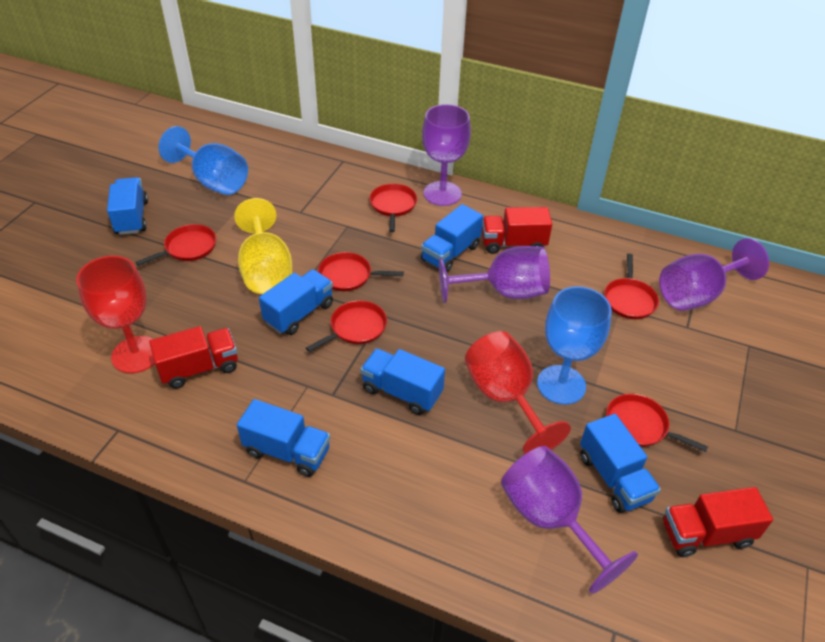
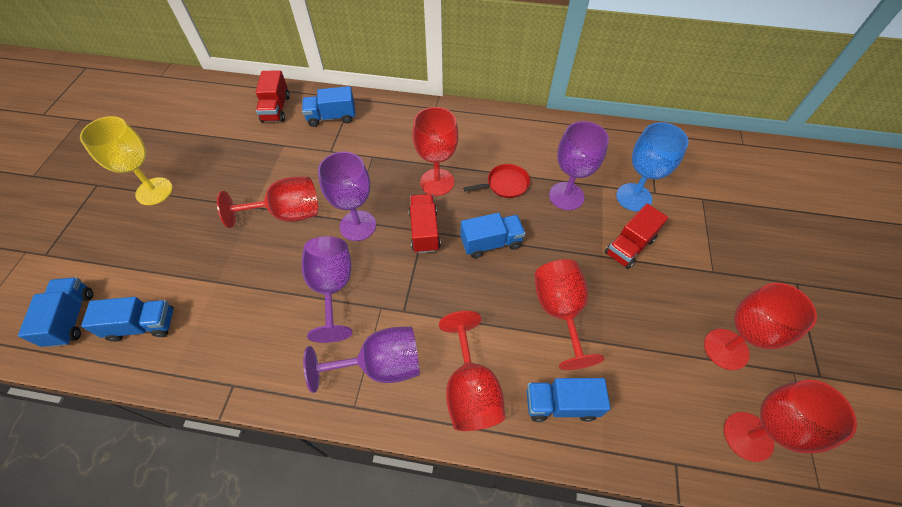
blue goblet: [158,126,248,195] [537,286,612,405] = 2 -> [616,122,689,212] = 1
blue truck: [107,177,148,235] [237,399,330,477] [259,269,333,335] [360,349,445,415] [421,204,483,272] [580,414,661,513] = 6 -> [18,277,93,347] [81,297,174,342] [302,86,355,127] [460,213,526,258] [527,378,610,422] = 5
red goblet: [76,256,155,373] [465,331,571,454] = 2 -> [217,177,318,228] [412,107,458,196] [439,311,505,431] [535,259,605,370] [704,283,817,370] [724,379,857,462] = 6
red pan: [136,224,216,266] [306,300,387,352] [318,252,404,291] [370,184,417,232] [604,254,659,319] [606,394,708,452] = 6 -> [463,164,530,198] = 1

